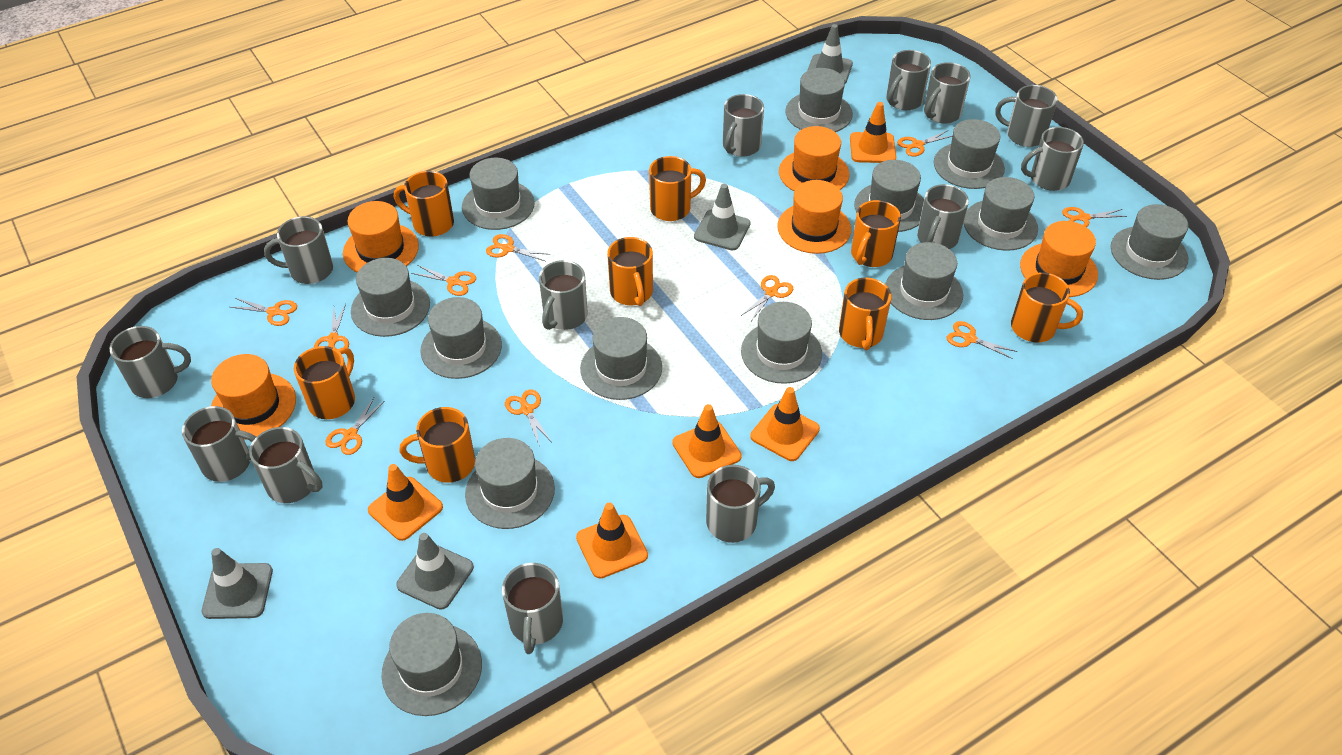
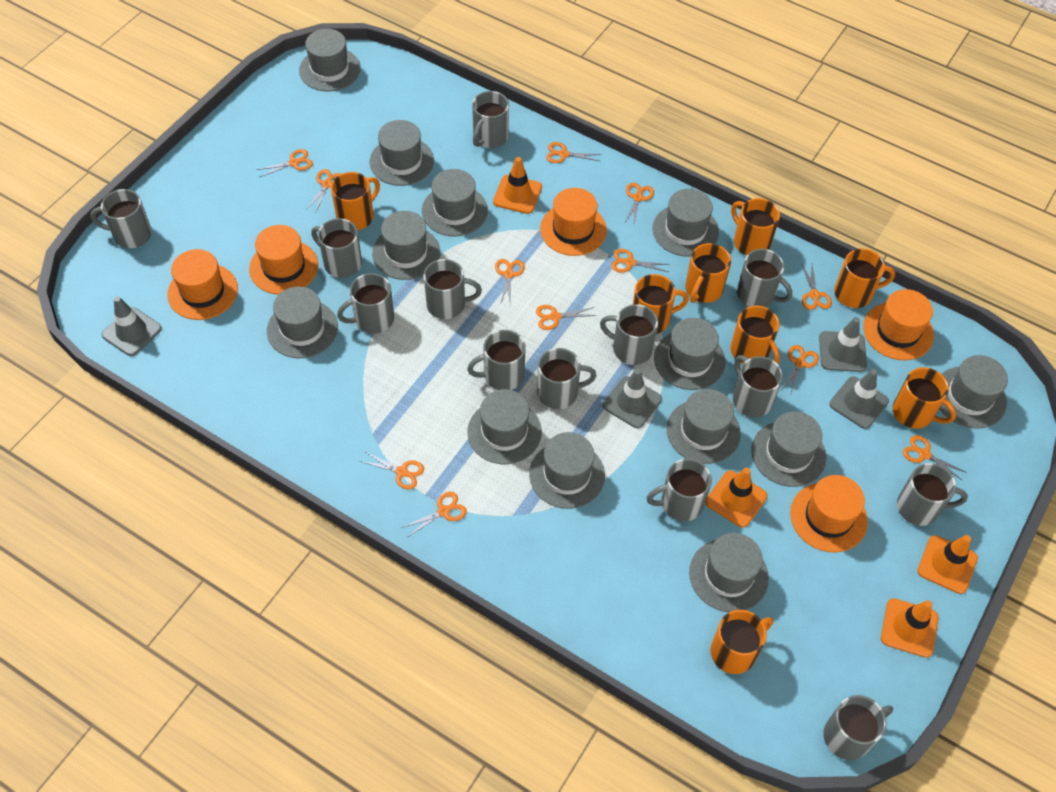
orange scissors: [231,298,297,326] [314,304,349,350] [325,398,384,455] [411,265,476,296] [486,234,551,261] [505,390,551,447] [741,275,793,321] [897,130,952,157] [947,321,1017,359] [1062,207,1127,227] = 10 -> [256,149,313,177] [306,169,341,212] [360,452,424,490] [401,492,467,537] [495,259,525,306] [536,305,596,330] [546,142,602,163] [611,249,670,273] [624,183,654,224] [781,345,819,394] [802,264,832,310] [903,435,967,481] = 12
orange traffic cone: [368,464,443,541] [576,503,648,579] [672,404,742,478] [750,387,820,461] [850,102,896,163] = 5 -> [493,157,542,214] [706,468,767,528] [881,598,939,658] [918,535,978,594] = 4

